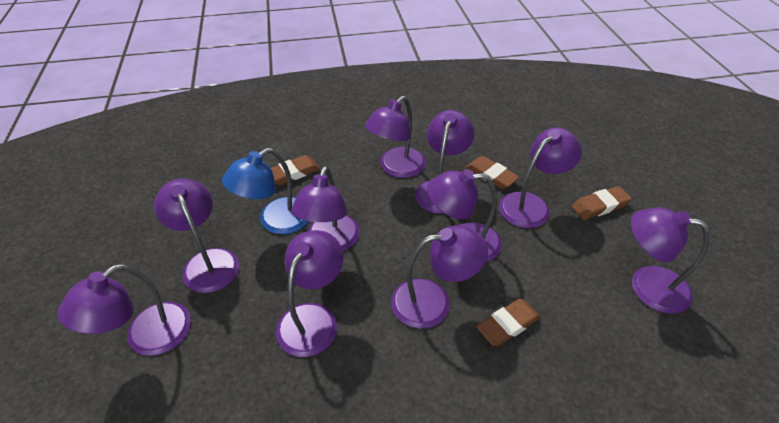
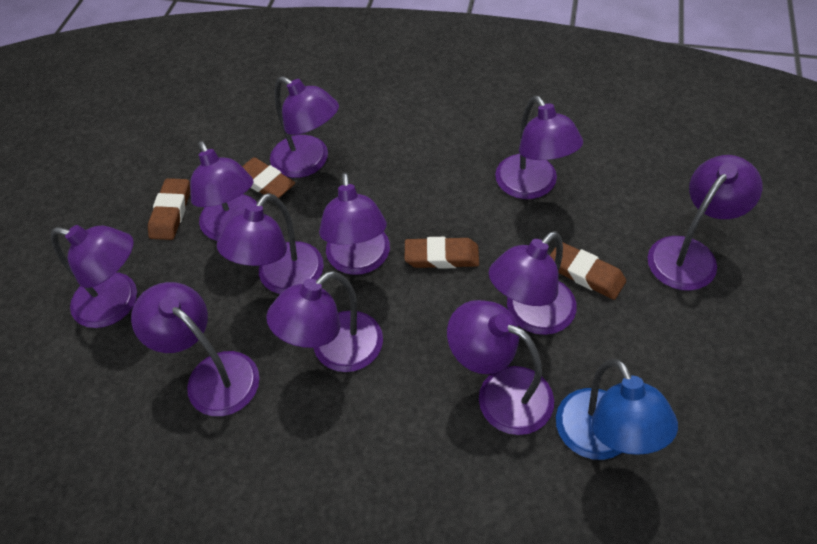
purple lamp: [58,264,191,356] [154,178,239,293] [276,230,343,357] [291,166,360,251] [365,96,426,178] [391,226,488,328] [415,110,475,214] [427,169,501,262] [499,127,582,228] [631,208,710,314] = 10 -> [51,225,137,328] [131,282,260,416] [190,141,257,241] [217,193,324,294] [266,271,383,372] [270,76,339,178] [319,172,390,275] [447,300,554,435] [489,231,577,335] [495,96,583,199] [647,155,762,291] = 11

